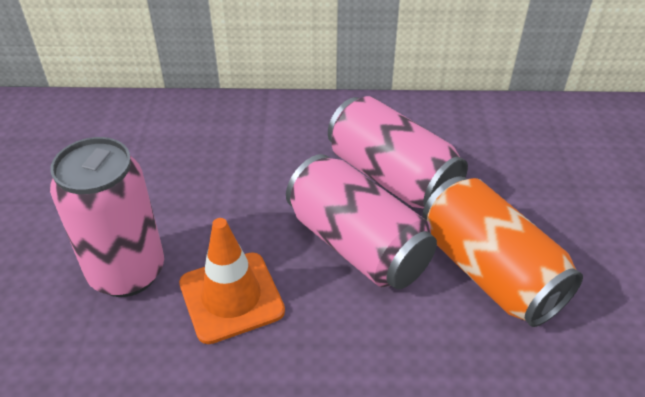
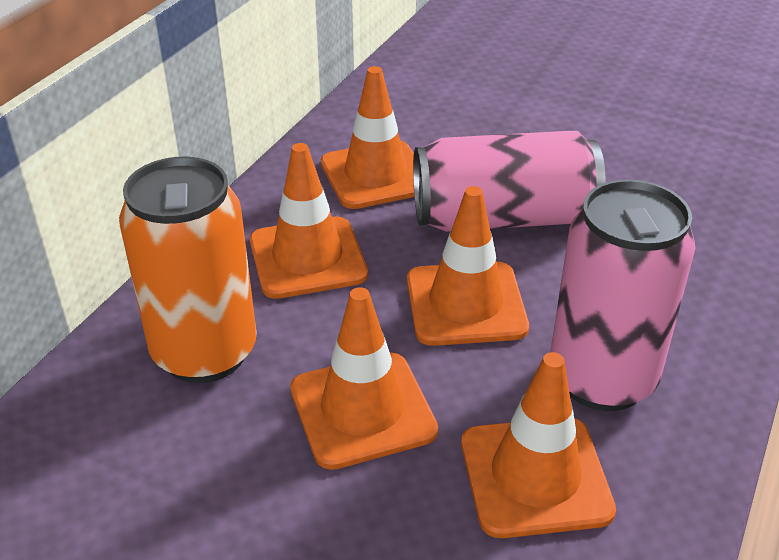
orange traffic cone: [179,218,285,344] = 1 -> [250,143,368,299] [290,287,438,470] [321,66,414,209] [407,186,529,346] [461,352,616,538] = 5
pink can: [50,137,164,297] [286,154,437,289] [328,96,468,209] = 3 -> [413,130,605,232] [550,179,695,411] = 2

